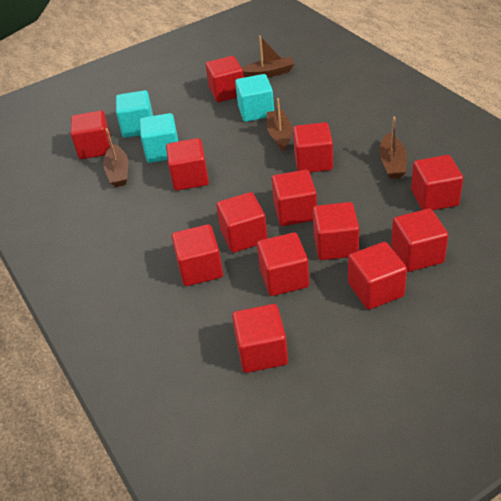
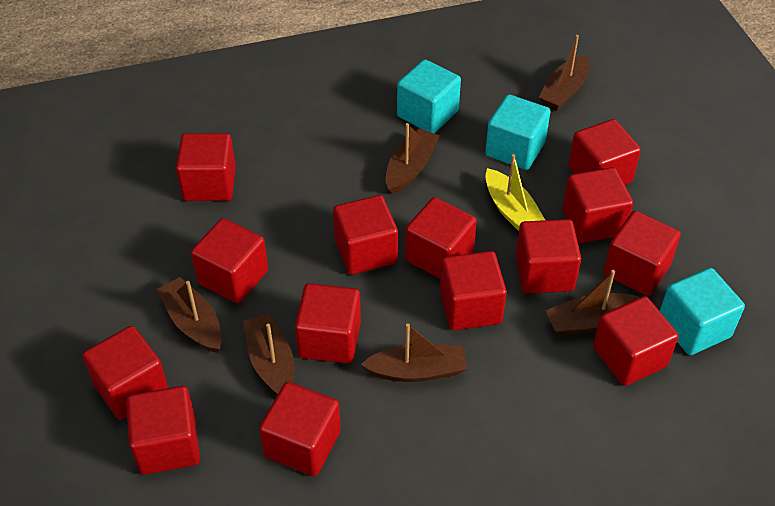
brown boat: [103,128,129,187] [242,36,294,78] [267,98,292,152] [379,116,407,179] = 4 -> [157,277,222,353] [243,313,295,394] [361,323,467,382] [386,123,439,194] [539,35,590,111] [545,270,640,336] = 6
red cube: [71,110,111,159] [166,138,209,191] [171,224,223,286] [206,56,244,102] [216,192,268,253] [232,304,288,373] [257,232,309,296] [272,170,317,226] [293,122,333,172] [313,202,359,260] [348,242,407,310] [391,209,449,272] [411,155,463,210] = 13 -> [82,326,168,420] [126,386,200,475] [176,133,236,201] [191,218,268,303] [259,382,341,477] [295,283,361,364] [333,195,398,275] [405,197,477,279] [440,251,507,330] [516,219,581,293] [562,167,633,243] [568,119,641,185] [593,296,678,386] [603,211,681,296] = 14
yellow boat: none = 0 -> [485,154,545,231] = 1

